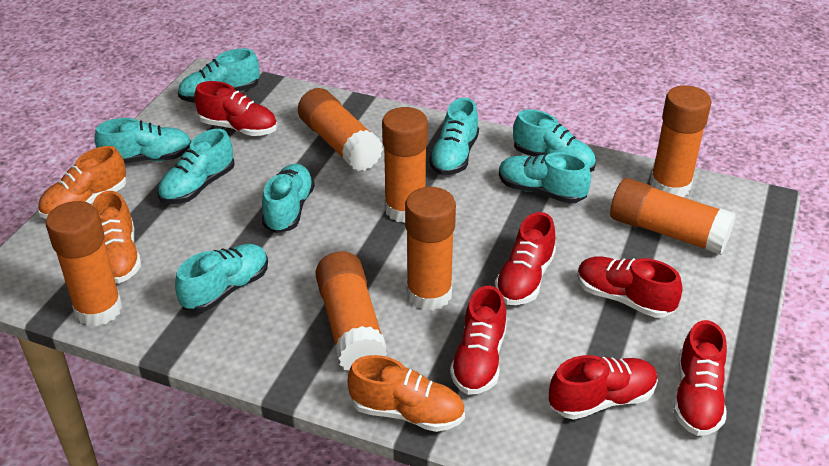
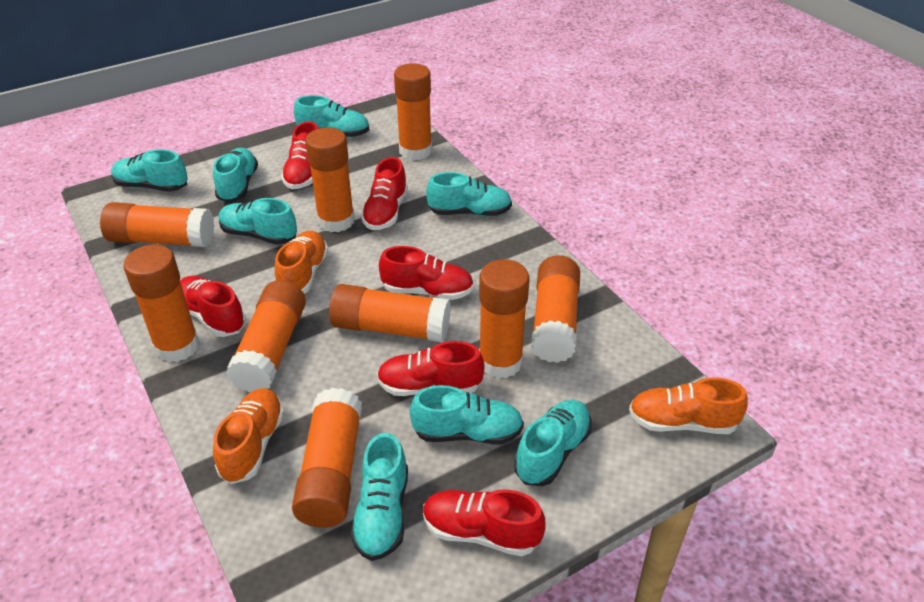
orange glue stick: [46,201,122,326] [298,88,383,171] [315,251,387,370] [382,107,428,223] [405,187,456,311] [610,178,736,255] [650,85,711,197] = 7 -> [100,202,214,247] [123,244,200,362] [226,280,306,393] [292,388,362,528] [305,127,355,233] [329,284,451,342] [394,63,432,161] [479,259,529,379] [531,255,580,363] = 9

